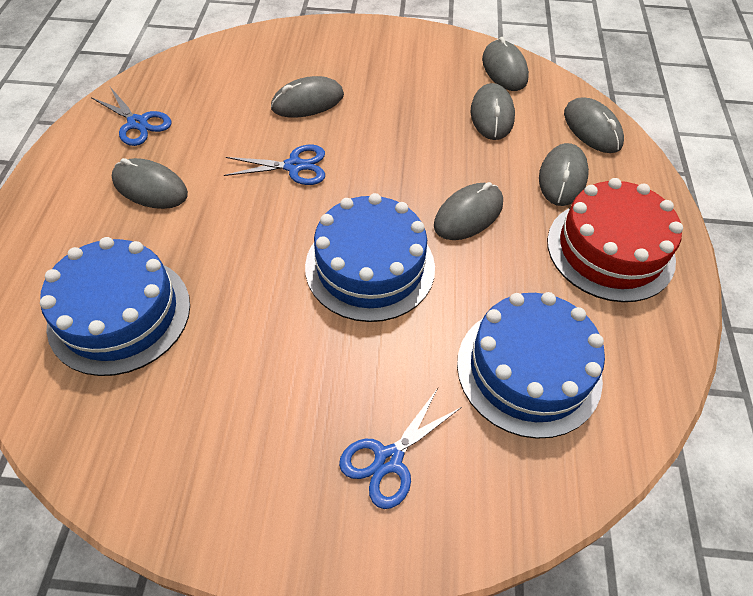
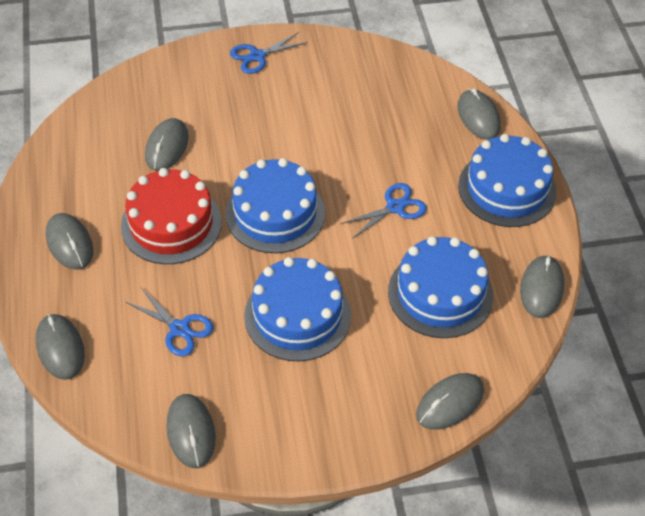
blue cake: [40,237,190,376] [305,193,435,322] [457,292,605,439] = 3 -> [225,158,325,253] [244,257,351,361] [388,236,493,338] [458,134,556,227] = 4

